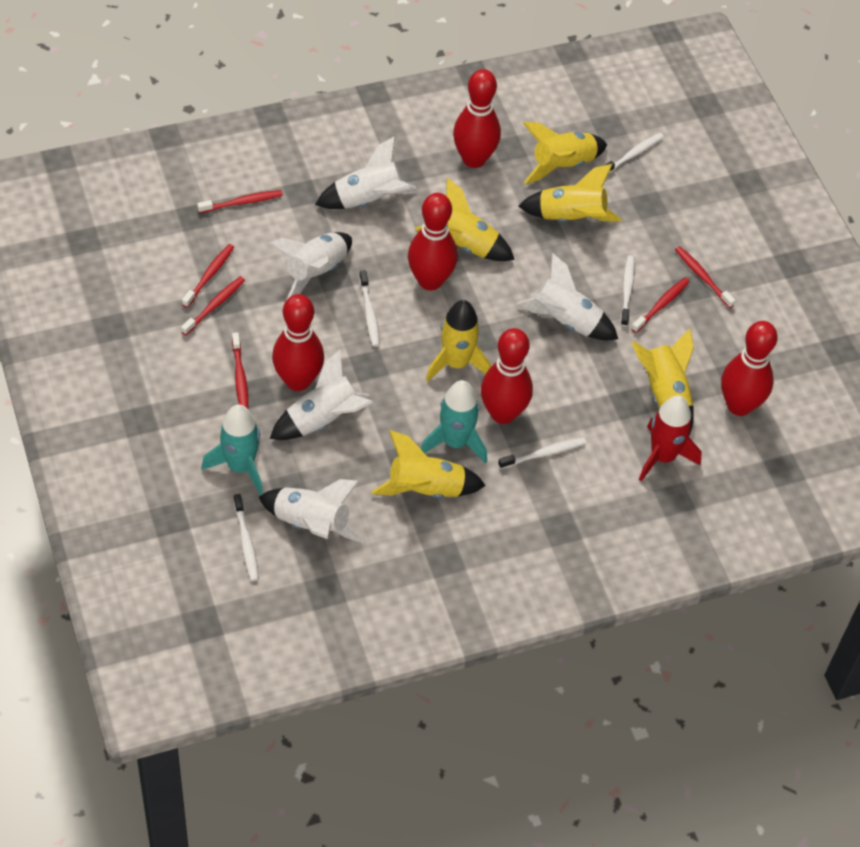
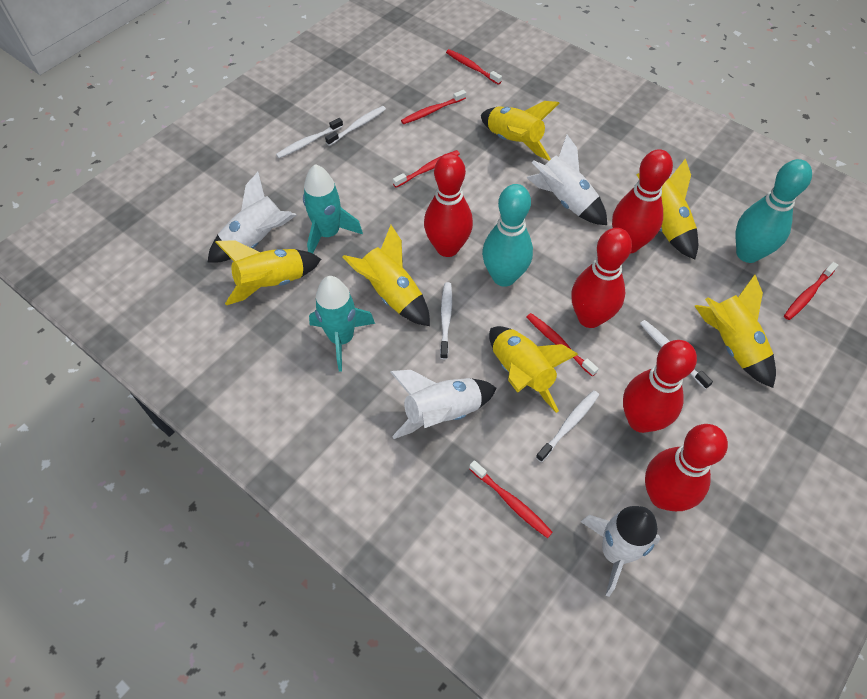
red rocket: [639,395,702,481] = 1 -> none = 0
turquoise bowling pin: none = 0 -> [482,184,533,287] [736,159,812,263] = 2
white rocket: [259,479,364,543] [268,232,352,299] [270,350,373,440] [315,136,416,209] [517,253,618,340] = 5 -> [207,172,296,263] [390,370,497,439] [526,135,607,225] [581,506,661,597] = 4

